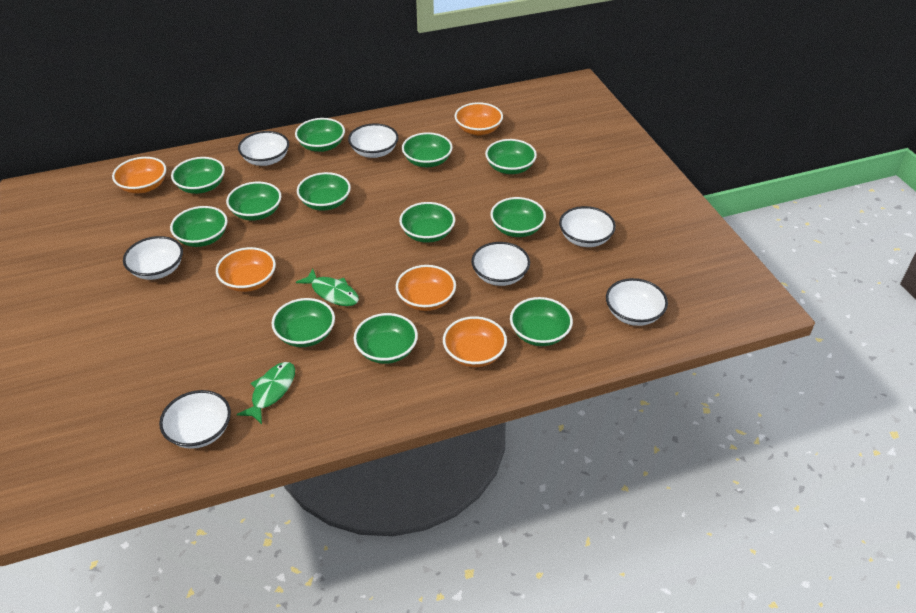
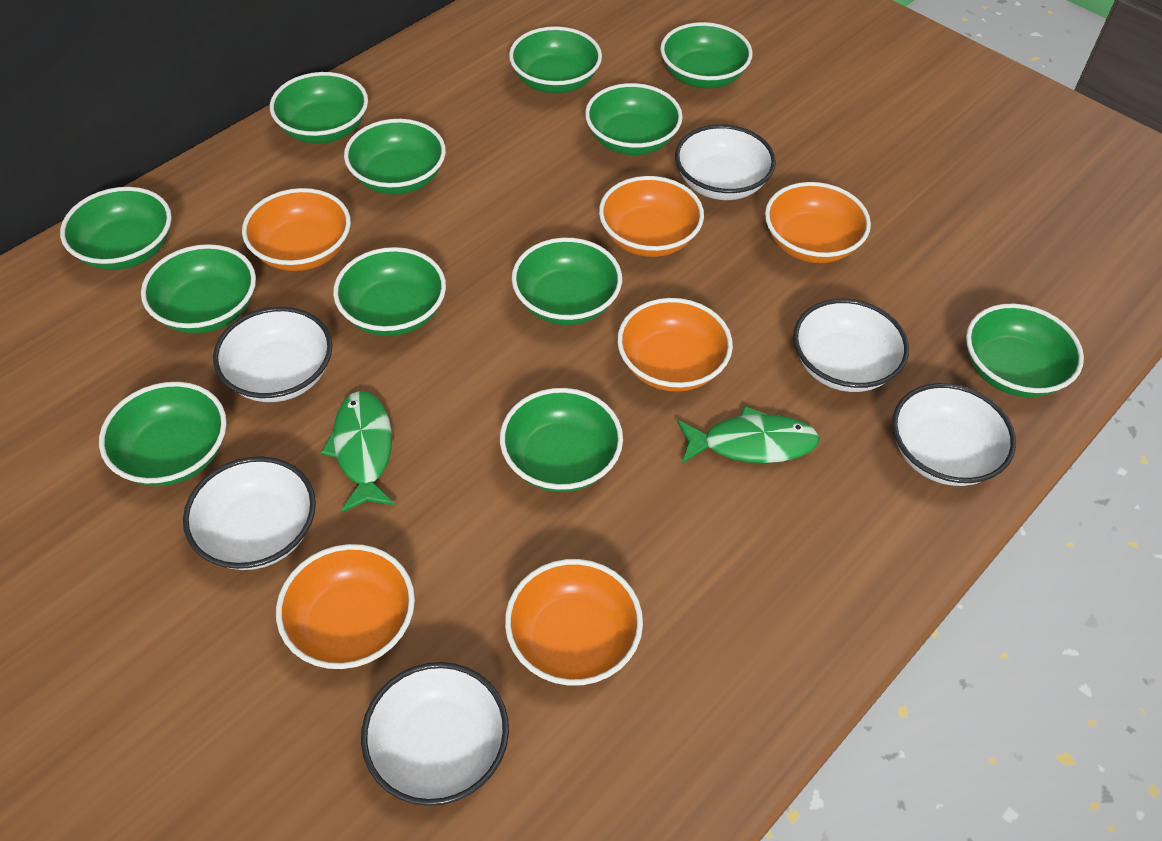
orange bowl: [112,157,166,194] [216,247,276,292] [396,265,456,311] [443,316,507,367] [454,102,503,135] = 5 -> [242,188,351,271] [276,544,415,669] [505,559,643,686] [599,176,704,257] [617,298,733,392] [765,182,871,263] = 6
white bowl: [123,236,183,280] [159,390,231,449] [238,131,289,166] [348,123,399,158] [471,242,530,286] [559,206,616,247] [606,278,668,326] = 7 -> [183,456,316,570] [213,307,332,402] [361,662,509,806] [675,124,776,200] [793,299,909,392] [892,383,1016,486] = 6

